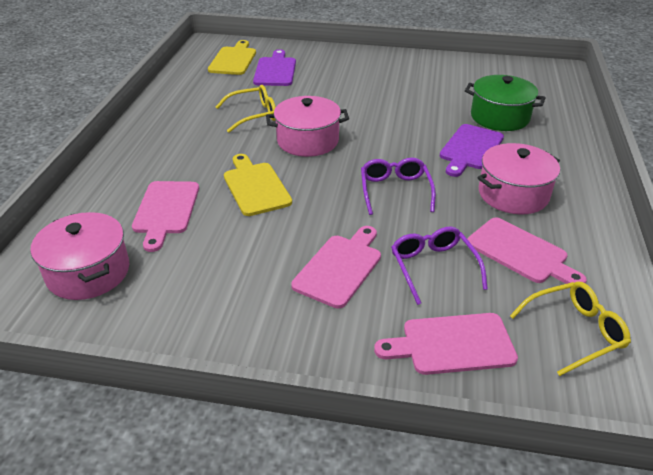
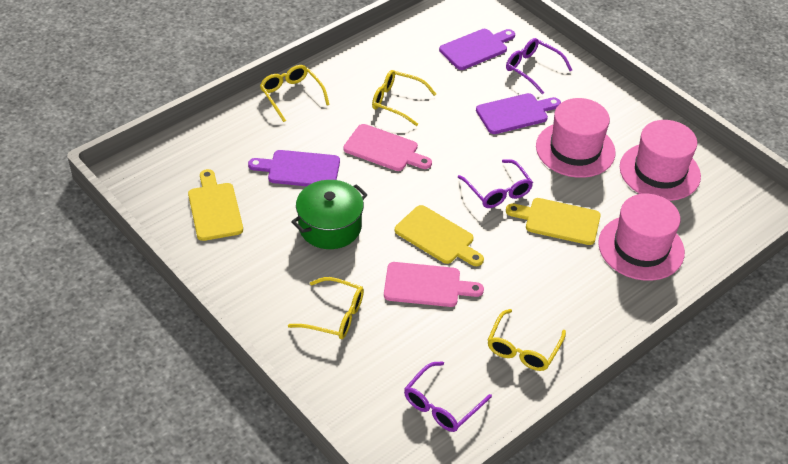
pink cutting board: [132,181,199,252] [291,226,381,308] [374,313,518,375] [467,218,587,284] = 4 -> [343,124,432,171] [384,262,484,307] = 2
pink hat: none = 0 -> [536,98,616,178] [598,194,685,281] [620,120,701,201] = 3
pink pot: [30,212,129,300] [266,96,349,157] [477,143,560,214] = 3 -> none = 0
purple cutting board: [253,49,296,86] [440,124,504,177] = 2 -> [248,150,340,186] [439,29,515,70] [476,93,561,134] = 3
purple glasses: [361,158,436,215] [391,226,488,305] = 2 -> [404,361,492,432] [458,159,533,208] [506,38,572,94] = 3
yellow cutting board: [208,40,256,75] [224,154,292,216] = 2 -> [188,169,243,241] [395,205,484,266] [506,198,601,245] = 3
yellow glasses: [216,85,276,133] [510,282,631,376] = 2 -> [260,65,330,122] [288,277,364,339] [372,70,436,126] [488,309,566,371] = 4

